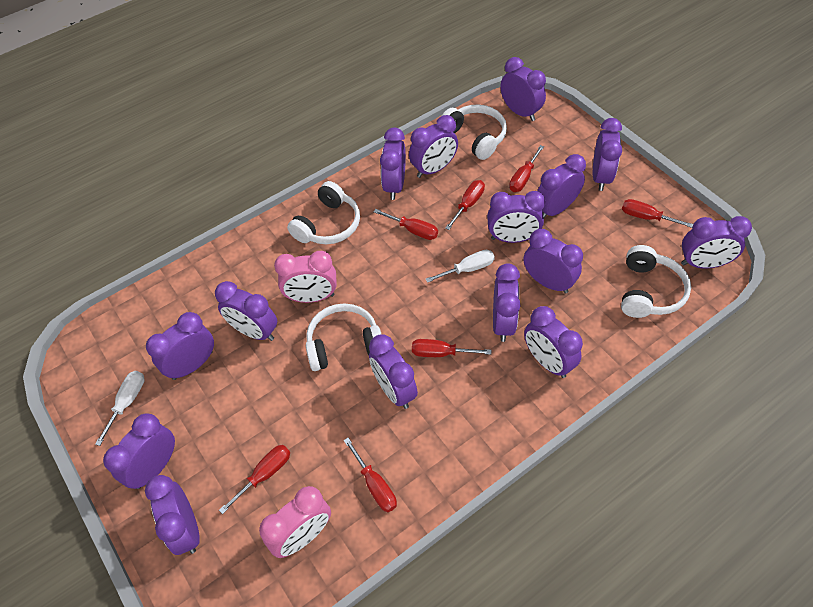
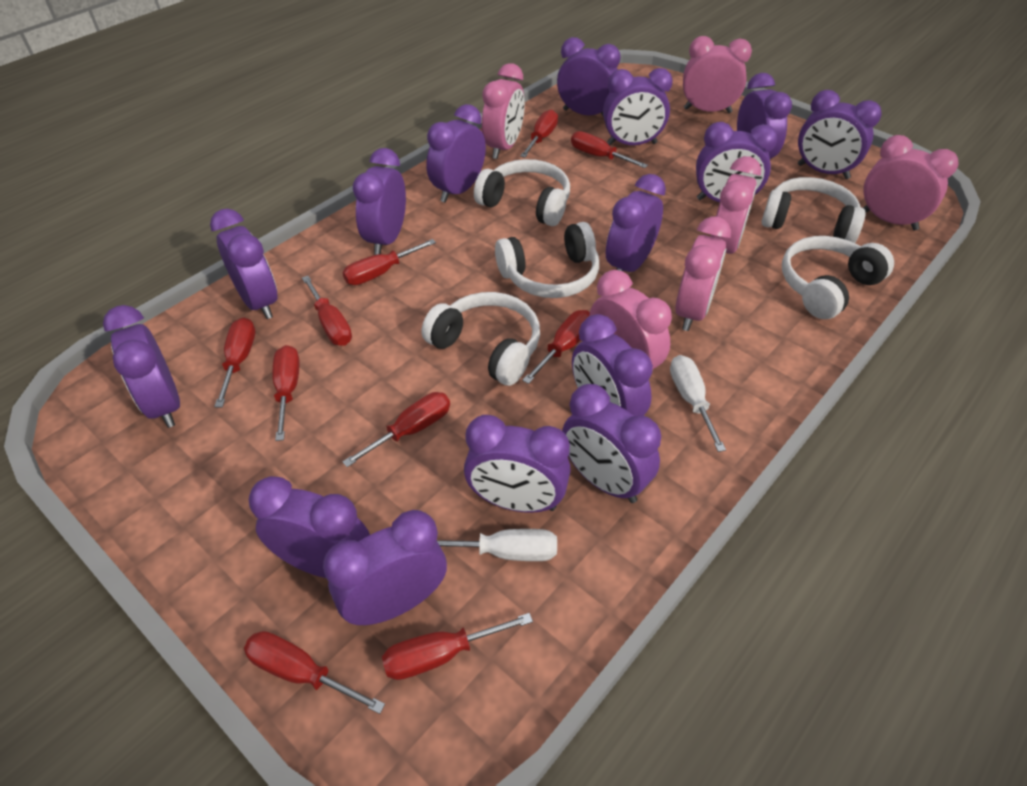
pink clock: [259,486,331,558] [274,251,337,303] = 2 -> [482,63,525,159] [589,270,672,370] [675,216,731,331] [683,36,752,113] [711,156,761,254] [863,135,959,231] = 6
red screwdriver: [219,445,290,514] [344,438,397,512] [374,209,438,240] [412,339,491,357] [445,180,485,230] [509,145,544,192] [622,199,693,228] = 7 -> [214,317,255,407] [244,631,385,714] [272,345,300,441] [302,276,352,346] [342,239,436,285] [342,392,450,467] [382,613,533,680] [520,109,558,158] [522,310,590,384] [571,131,648,168] = 10
white headphones: [287,181,360,244] [306,303,382,371] [442,105,507,160] [621,245,691,318] = 4 -> [422,292,540,386] [474,159,570,226] [495,222,599,298] [761,177,866,243] [782,236,894,319] = 5

